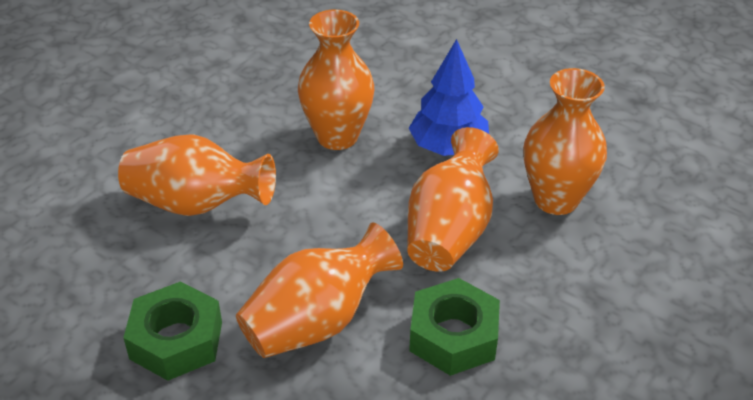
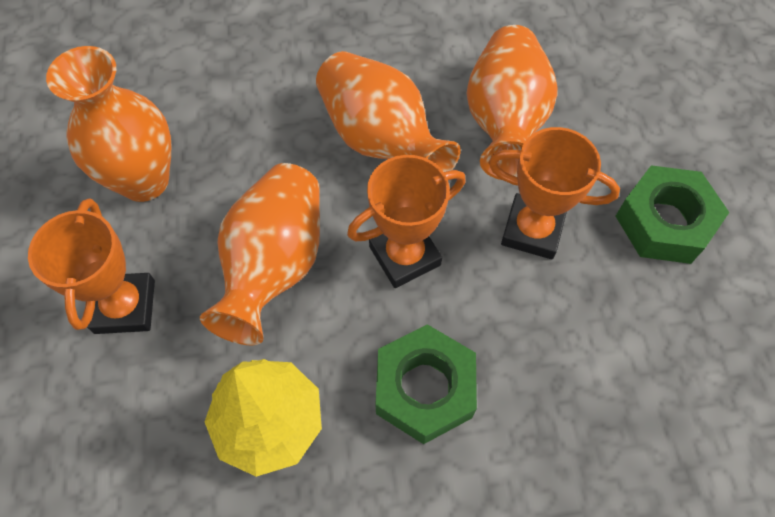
blue tree: [409,39,489,156] = 1 -> none = 0
orange trophy: none = 0 -> [28,198,155,334] [347,155,466,288] [489,127,620,259] = 3
orange vase: [118,135,276,216] [236,223,403,358] [298,10,374,150] [407,127,499,272] [524,68,607,215] = 5 -> [46,46,171,202] [200,163,320,345] [316,51,461,172] [467,25,558,180] = 4
yellow tree: none = 0 -> [205,359,322,477] = 1

